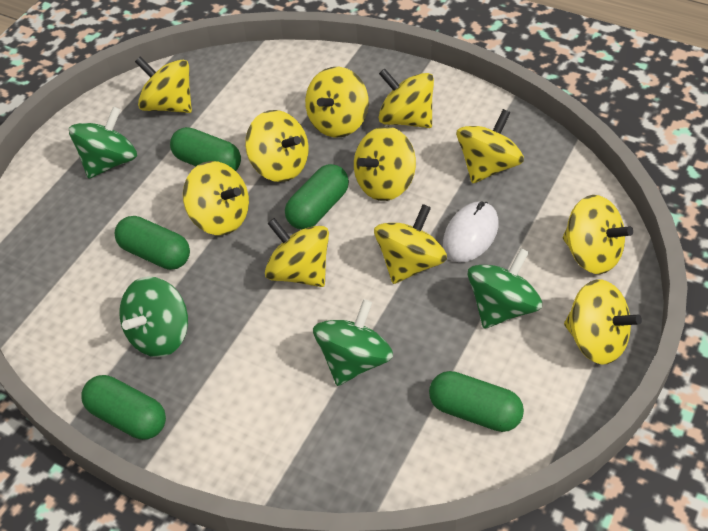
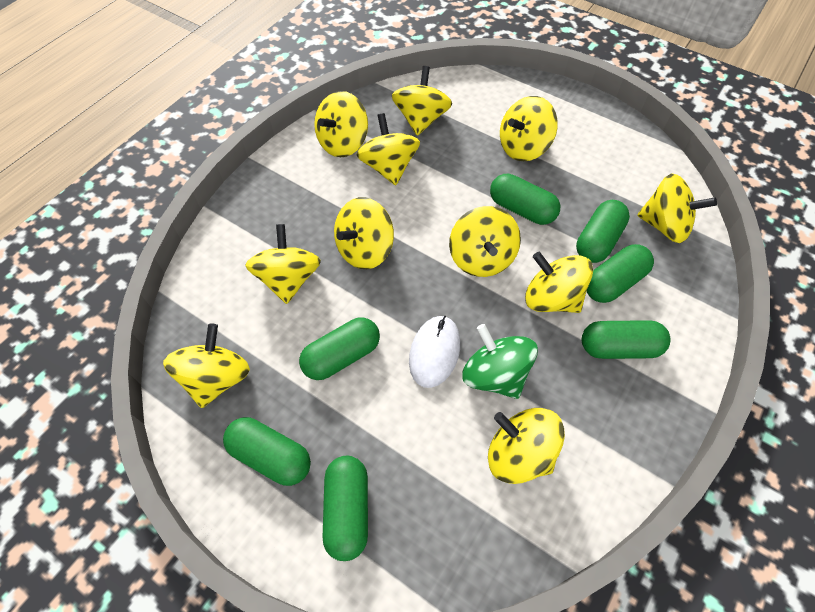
green capsule: [81,375,166,440] [115,216,190,270] [170,127,241,171] [285,164,349,229] [429,371,524,432] = 5 -> [223,417,311,486] [299,317,380,380] [322,456,368,561] [490,174,560,225] [576,200,630,263] [582,320,670,359] [587,244,654,303] = 7
green spinning top: [69,107,137,179] [119,276,188,357] [313,299,393,386] [468,248,542,329] = 4 -> [462,324,538,399] = 1

